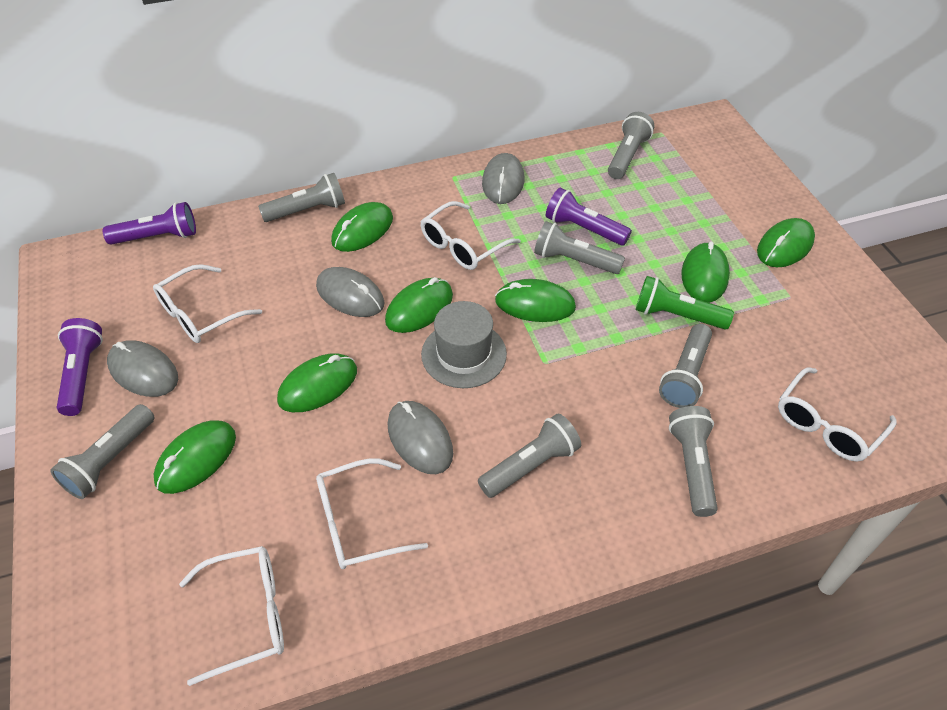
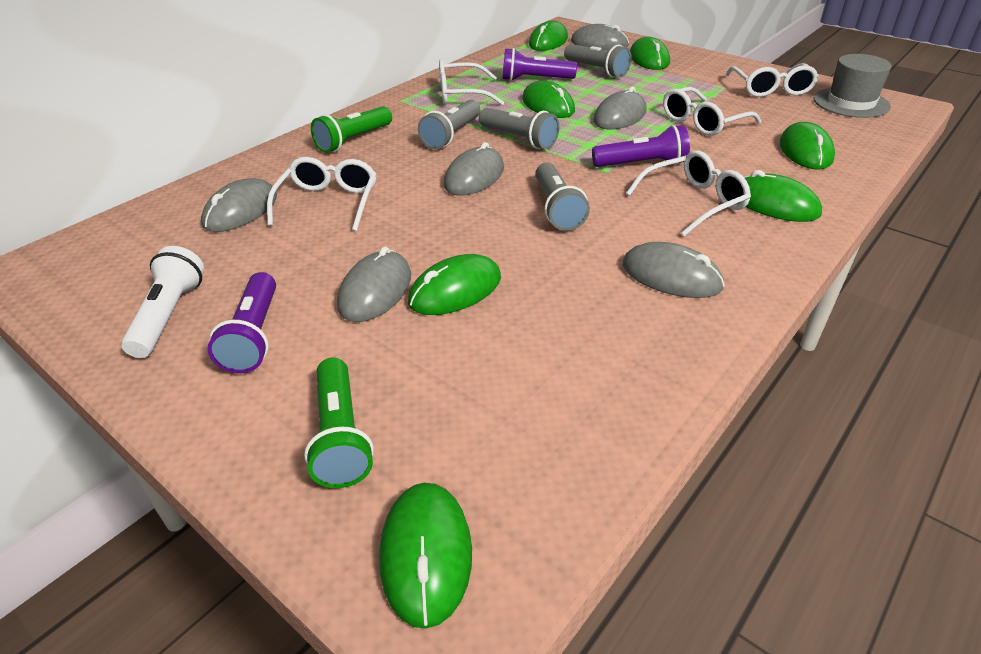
green flashlight: [636,276,734,329] = 1 -> [304,357,374,488] [311,106,392,153] = 2
grey flashlight: [50,404,155,499] [258,173,345,222] [478,414,581,498] [534,221,625,274] [608,112,654,179] [659,324,712,408] [669,406,718,517] = 7 -> [418,100,480,149] [479,108,560,149] [535,162,590,231] [564,44,632,78] = 4
grey mouse: [107,340,178,397] [316,267,384,317] [387,401,453,474] [482,153,524,204] = 4 -> [201,178,277,232] [337,246,411,322] [444,142,504,196] [571,24,629,50] [593,87,647,129] [622,242,725,298] = 6
white flashlight: none = 0 -> [121,246,204,358] = 1

